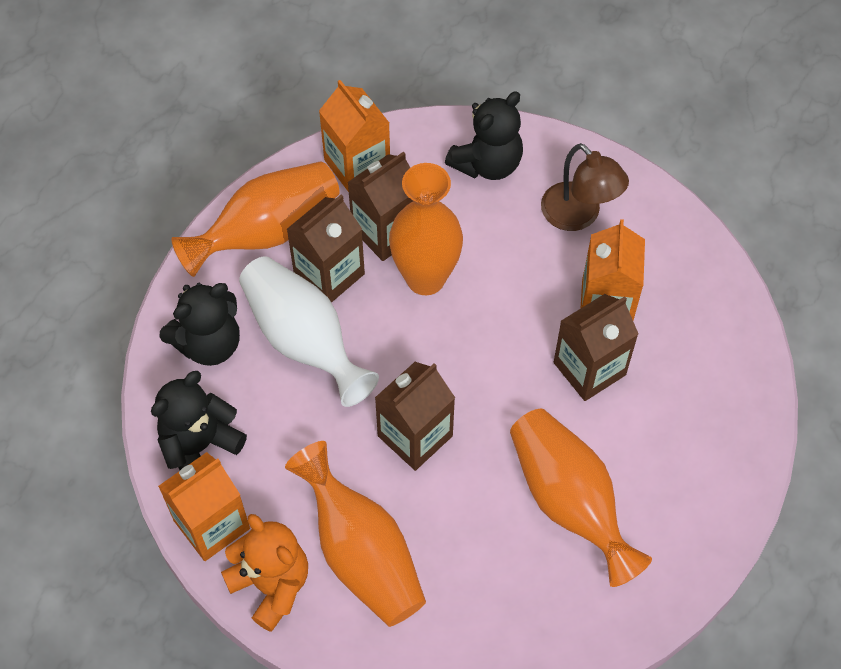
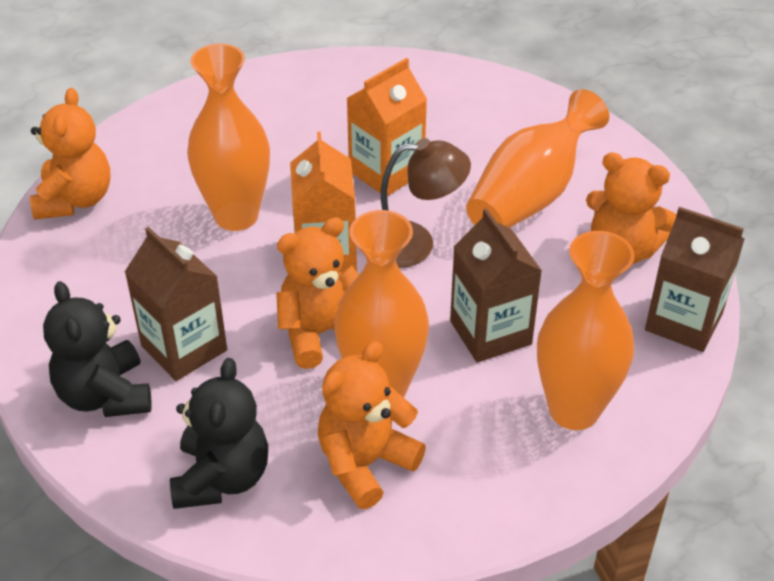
black teddy bear: [151,371,247,470] [159,283,240,366] [445,91,523,180] = 3 -> [43,281,152,417] [170,358,268,509] = 2
brown carton: [287,195,365,303] [347,152,413,261] [375,362,455,471] [554,294,638,401] = 4 -> [125,227,227,381] [450,208,542,363] [645,207,744,352] = 3
orange carton: [158,452,250,561] [319,80,390,192] [581,219,645,320] = 3 -> [290,132,357,272] [347,58,427,196] = 2
orange teddy bear: [221,514,308,632] = 1 -> [30,88,111,220] [276,217,359,369] [318,341,426,509] [586,152,677,264] = 4
white vase: [239,256,379,407] = 1 -> none = 0

